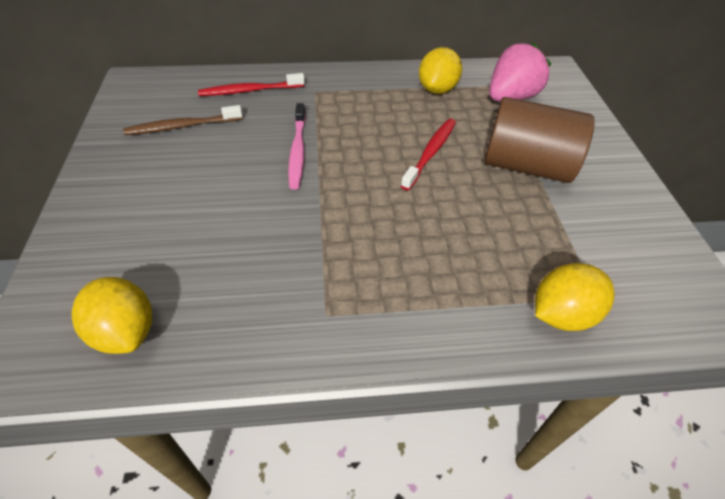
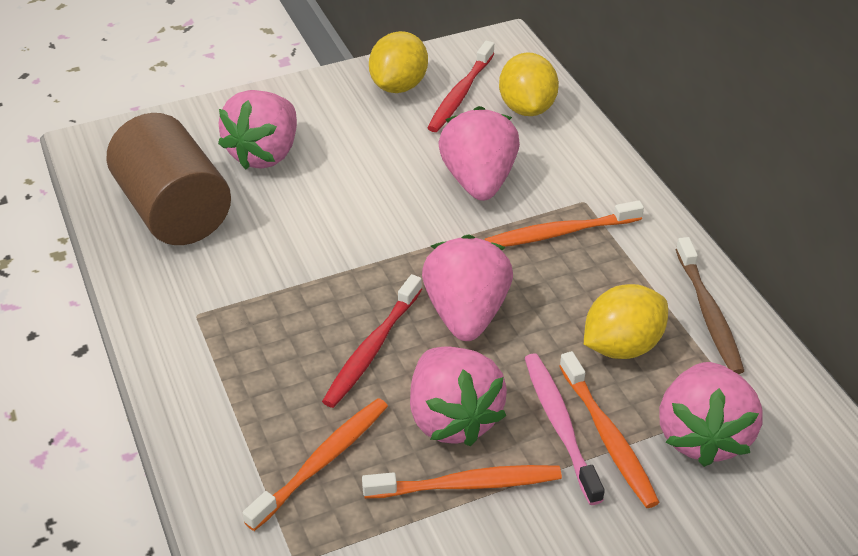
orange toothbrush: none = 0 -> [242,398,388,531] [362,465,562,499] [485,200,644,247] [559,351,660,508] = 4
pink strawberry: [489,43,551,102] = 1 -> [218,90,297,170] [410,347,507,447] [422,234,513,341] [439,106,520,201] [659,362,763,467] = 5

